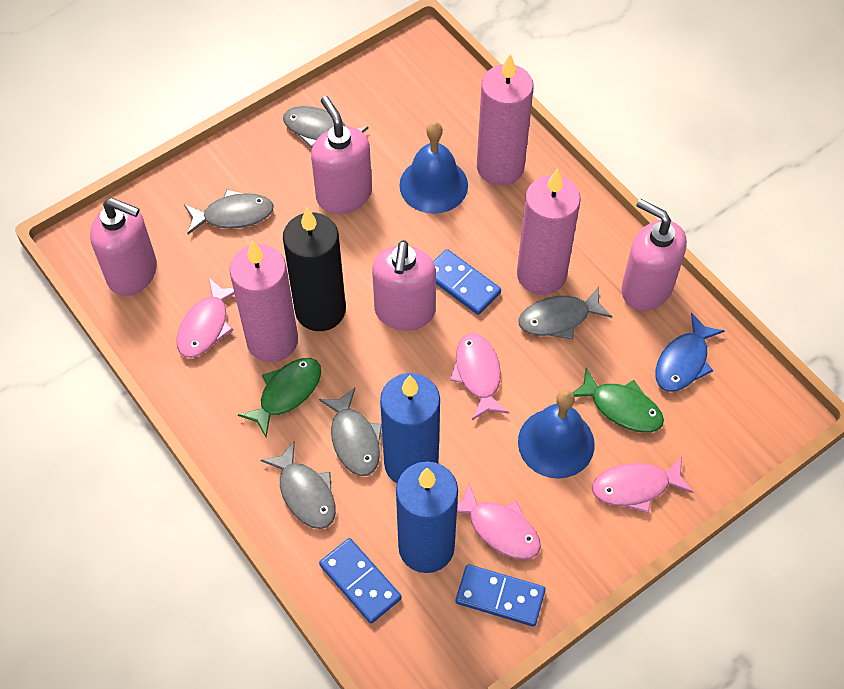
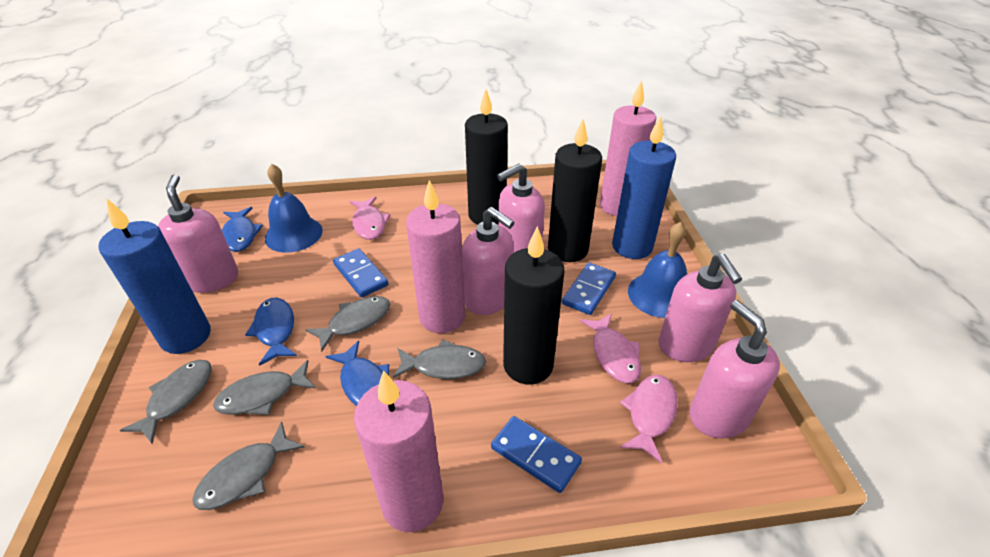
black candle: [283,208,346,331] = 1 -> [465,89,508,225] [503,226,565,384] [548,119,602,262] = 3
blue fish: [655,313,724,392] = 1 -> [222,207,263,252] [245,298,297,366] [325,341,389,406] = 3
green fish: [238,358,321,437] [572,367,664,433] = 2 -> none = 0
pink fish: [176,278,235,358] [450,333,510,420] [457,483,541,560] [592,457,693,514] = 4 -> [349,196,390,240] [580,313,641,383] [620,375,678,463] = 3
pink soap dispenser: [90,198,157,296] [311,96,372,214] [372,240,436,331] [621,199,687,311] = 4 -> [158,174,238,293] [462,207,514,315] [497,164,545,253] [658,254,742,362] [689,300,780,438] = 5

